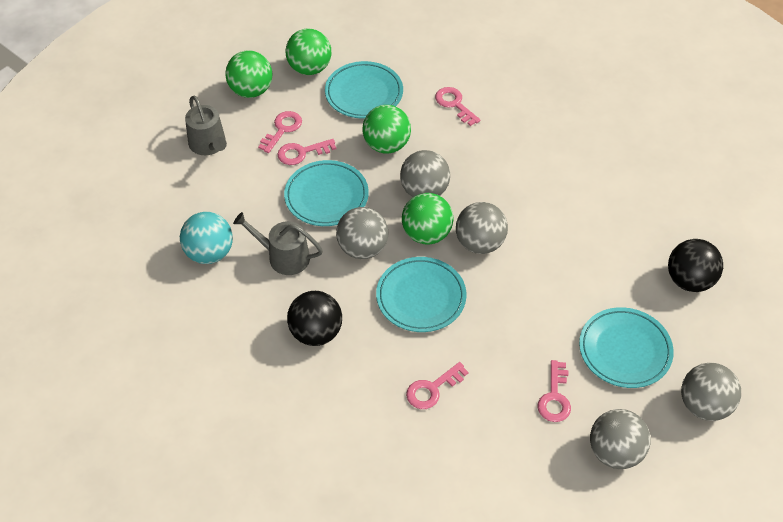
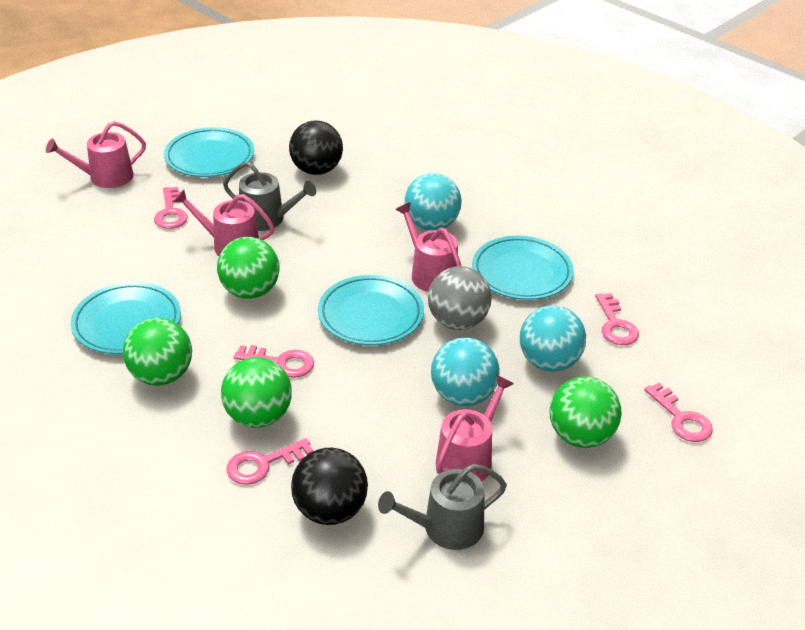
grey ball: [336,207,389,259] [400,150,450,197] [456,202,508,254] [590,409,651,469] [681,363,741,421] = 5 -> [428,266,492,330] = 1
pink watering can: none = 0 -> [46,121,146,188] [173,189,274,256] [396,202,461,292] [436,375,514,481] = 4
turquoise ball: [180,212,233,264] = 1 -> [404,173,462,230] [431,337,500,406] [520,305,586,371] = 3

